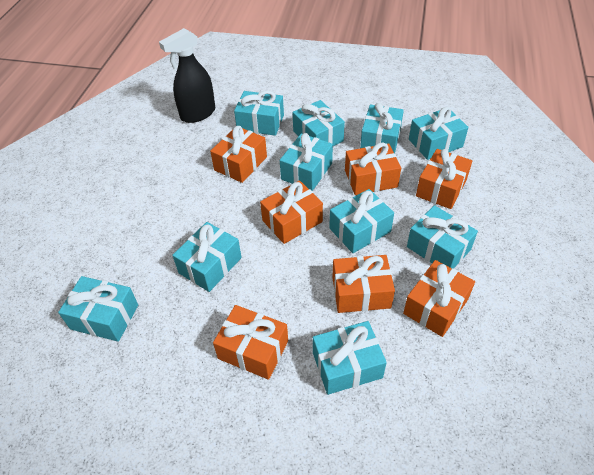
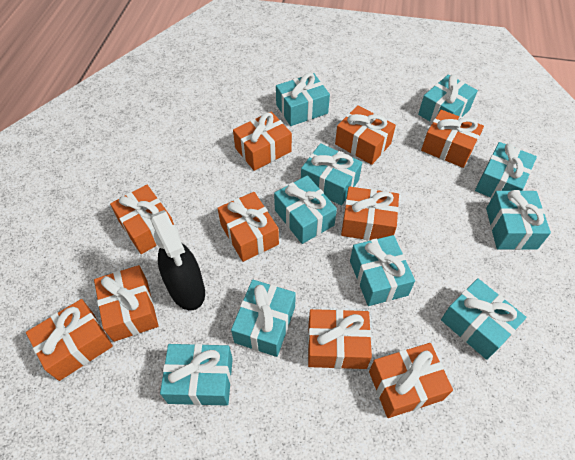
orange gift: [210,126,267,183] [213,305,288,380] [260,180,323,244] [332,255,395,313] [345,143,401,195] [403,260,475,337] [416,149,472,209] = 7 -> [26,299,113,381] [94,265,159,342] [110,185,174,254] [217,192,279,262] [233,111,292,171] [308,309,372,369] [335,105,396,165] [341,186,399,240] [369,343,453,418] [421,110,484,168] = 10

